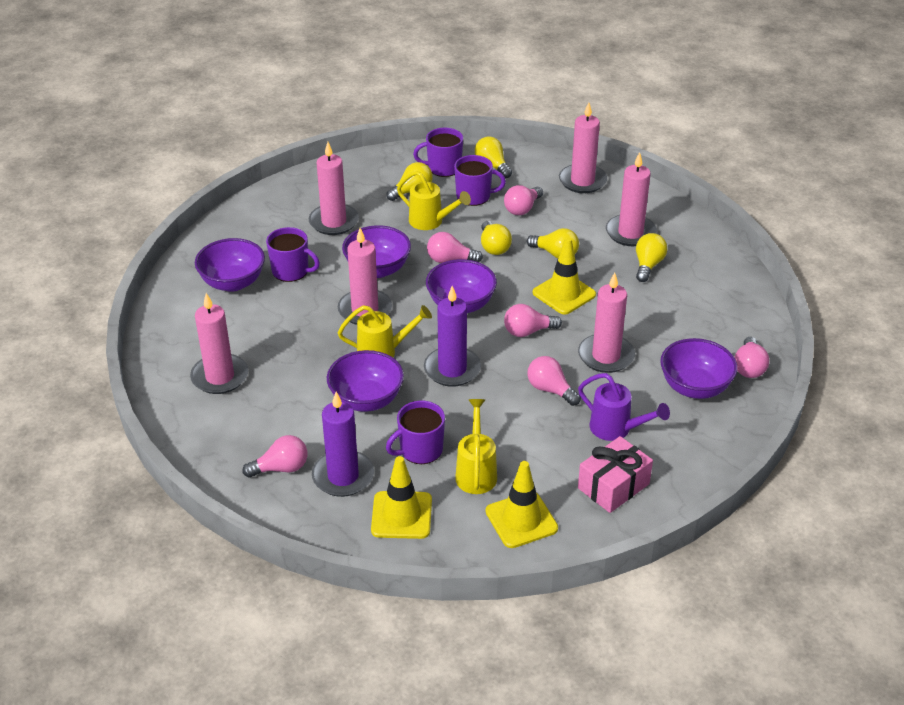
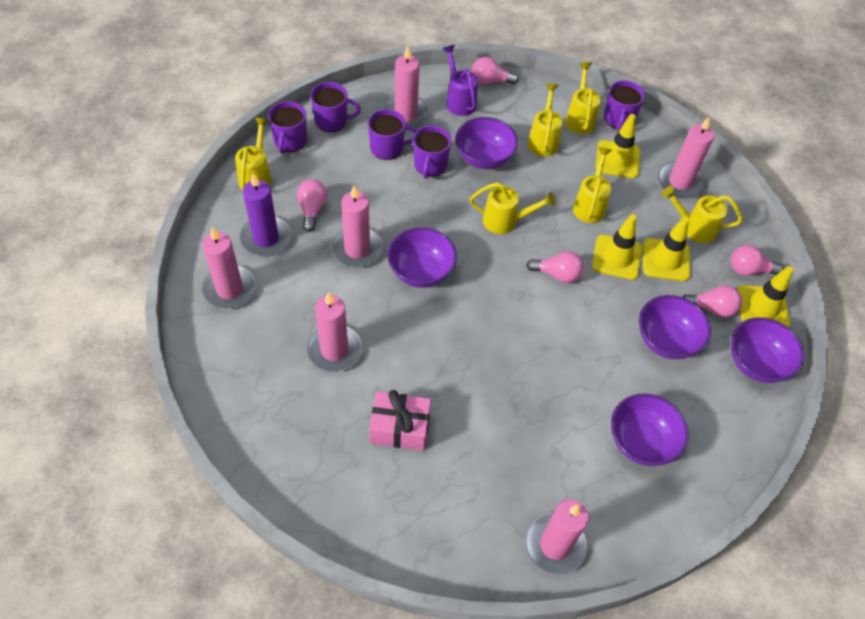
pink light bulb: [243,435,308,478] [427,232,483,263] [504,185,543,215] [504,304,562,337] [527,356,581,406] [734,337,769,378] = 6 -> [297,179,327,232] [472,57,518,85] [526,251,584,283] [683,285,742,317] [731,245,784,276] = 5
purple candle: [312,392,374,497] [424,286,481,387] = 2 -> [239,173,292,256] = 1
purple mug: [266,227,320,282] [386,401,445,464] [413,128,463,177] [454,155,506,206] = 4 -> [268,101,307,154] [310,82,361,132] [368,109,417,160] [413,126,451,179] [604,80,645,130] = 5
yellow light bulb: [387,162,433,201] [475,136,512,178] [481,221,512,255] [527,228,579,258] [636,233,668,282] = 5 -> none = 0
yellow traffic cone: [371,456,432,539] [486,461,558,548] [533,237,596,315] = 3 -> [592,214,643,280] [596,114,640,178] [643,217,691,281] [737,266,793,328] = 4
yellow watering can: [338,305,432,358] [397,171,471,230] [455,399,497,494] = 3 -> [235,117,272,190] [470,182,556,234] [528,83,563,157] [565,62,601,134] [573,147,612,223] [662,186,742,243] = 6

